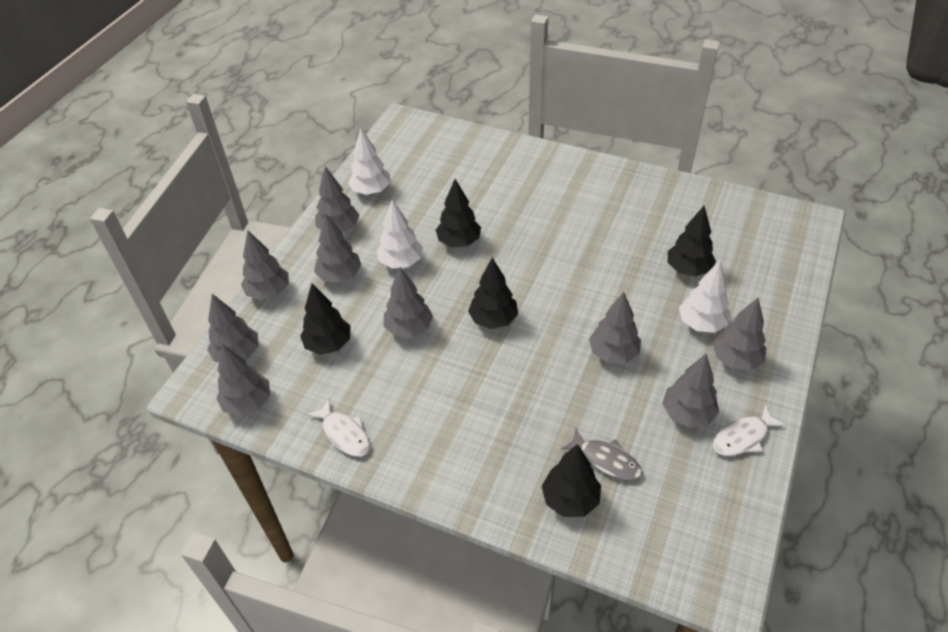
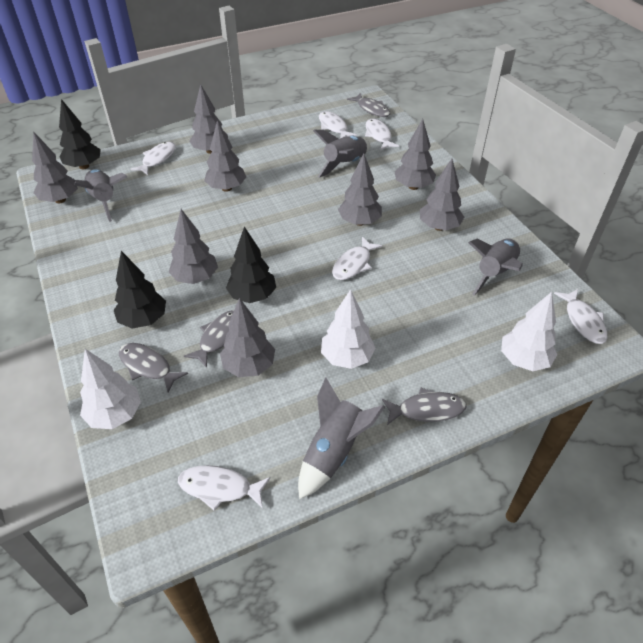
black tree: [300,283,351,355] [436,179,481,247] [468,258,518,329] [542,444,601,517] [668,206,716,277] = 5 -> [59,99,101,169] [114,251,166,329] [226,226,276,303] = 3
grey fish: [561,428,642,481] = 1 -> [119,343,188,393] [184,310,234,368] [347,93,390,117] [382,387,467,425] = 4
grey rocket: none = 0 -> [75,169,127,222] [298,377,385,499] [313,130,371,178] [468,238,523,296] = 4
grey tree: [207,294,259,362] [216,344,270,416] [241,230,289,300] [314,213,361,283] [315,166,360,233] [384,267,433,338] [589,292,641,364] [662,354,719,428] [712,298,767,370] = 9 -> [32,132,78,203] [169,209,218,284] [190,84,228,154] [204,120,246,192] [220,298,275,377] [338,154,382,226] [394,119,436,190] [420,159,464,231] = 8
white fish: [307,398,370,456] [713,405,786,456] = 2 -> [131,142,176,175] [178,465,270,511] [319,111,357,138] [332,237,382,280] [365,118,399,150] [554,289,607,344] = 6

